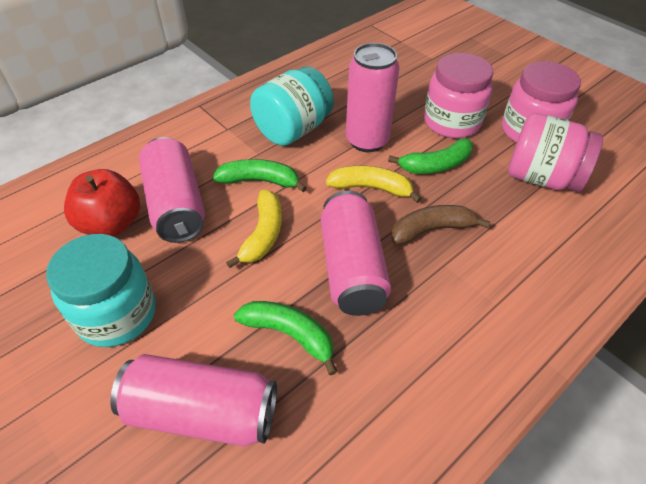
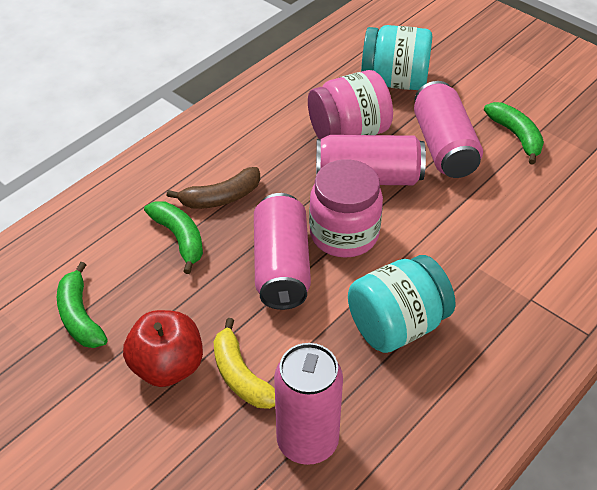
pink jar: [424,53,494,138] [502,61,581,143] [508,113,603,192] = 3 -> [308,70,393,139] [309,159,383,258] = 2
yellow banana: [226,190,282,268] [326,165,422,203] = 2 -> [214,318,275,409] = 1

